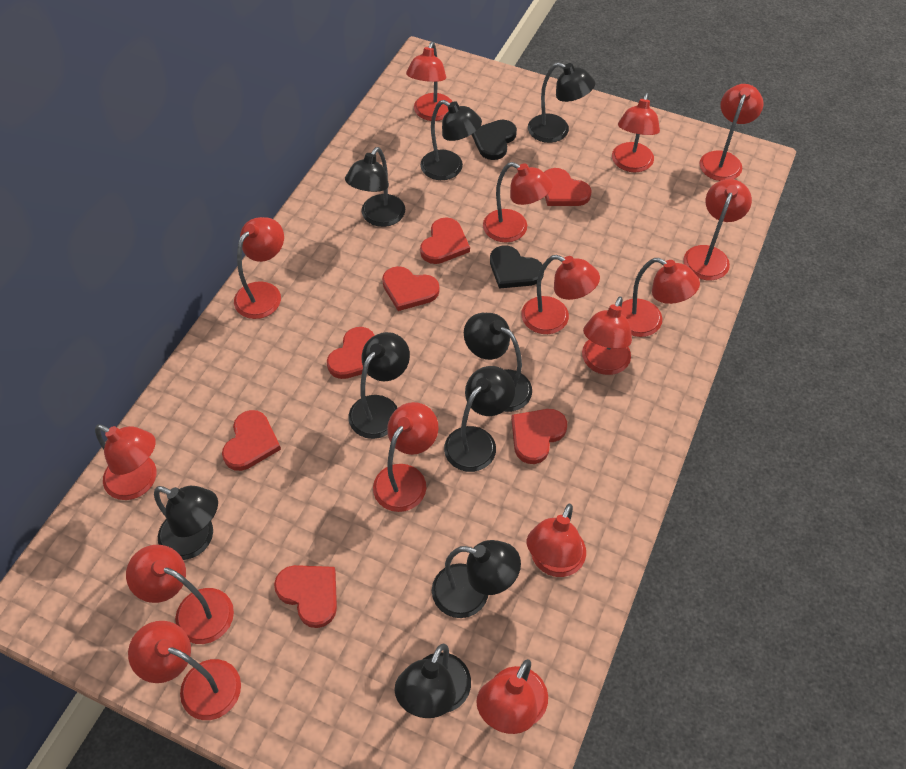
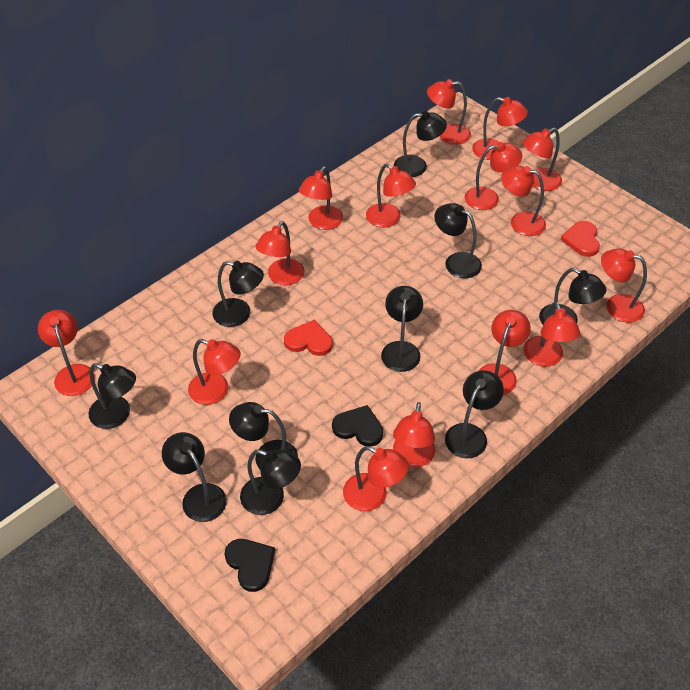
black lamp: [154,486,218,560] [345,147,405,227] [348,332,410,439] [395,644,471,718] [420,100,482,180] [432,540,521,618] [444,366,515,472] [464,313,532,412] [528,62,595,143] = 9 -> [89,363,136,429] [162,432,227,522] [212,261,264,327] [229,402,298,469] [240,450,301,515] [381,286,423,372] [394,111,447,177] [434,203,482,279] [445,370,504,458] [539,268,606,325] = 10
red heart: [222,410,281,471] [274,565,337,628] [327,327,375,379] [382,266,440,311] [420,217,470,264] [511,409,567,464] [544,168,592,206] = 7 -> [284,320,333,356] [560,221,600,257] = 2

